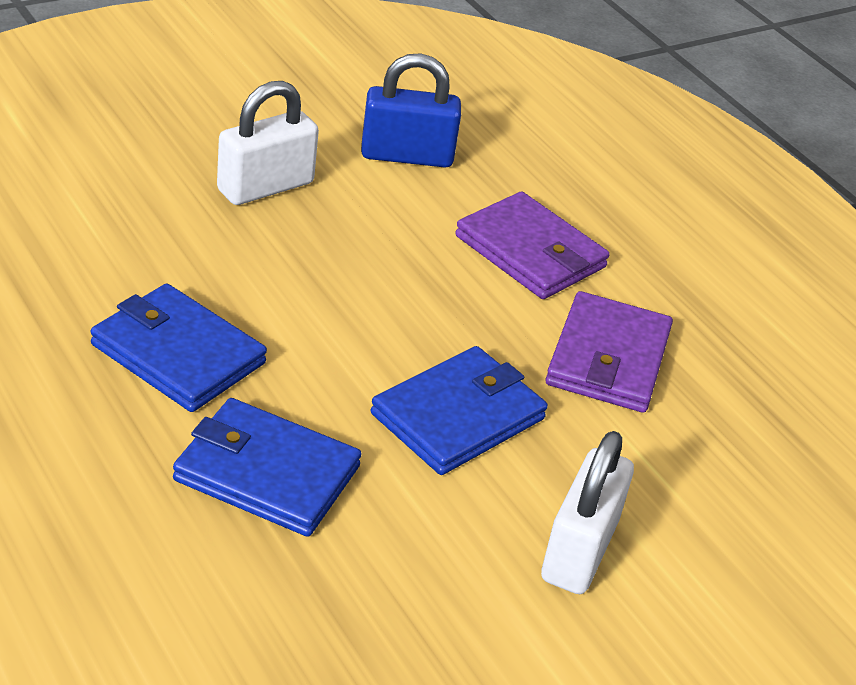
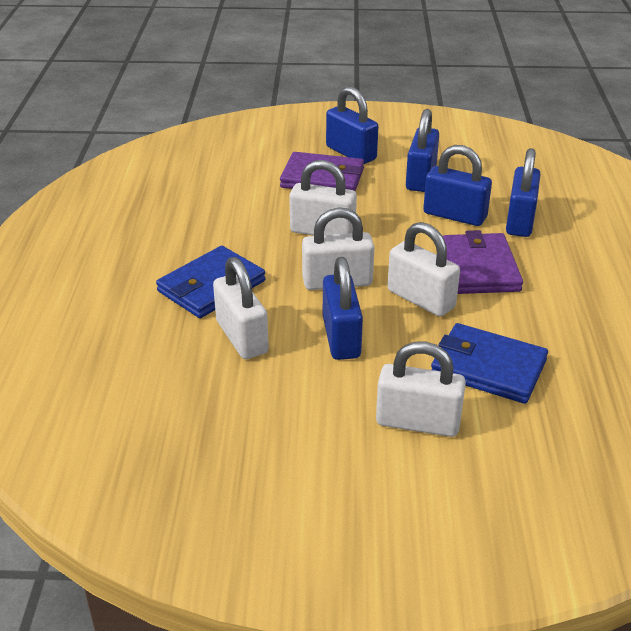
blue padlock: [361,53,461,168] = 1 -> [323,257,363,360] [326,86,378,164] [406,109,439,192] [423,145,492,226] [506,148,540,237] = 5
blue wallet: [91,284,267,412] [173,398,362,537] [371,346,548,475] = 3 -> [156,246,265,318] [431,323,548,404] = 2
white padlock: [217,81,319,205] [541,431,634,594] = 2 -> [213,257,269,359] [289,160,357,235] [302,207,375,290] [376,342,466,437] [388,222,460,317] = 5

